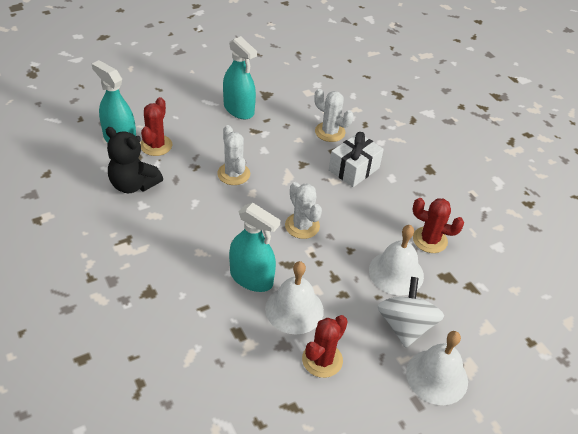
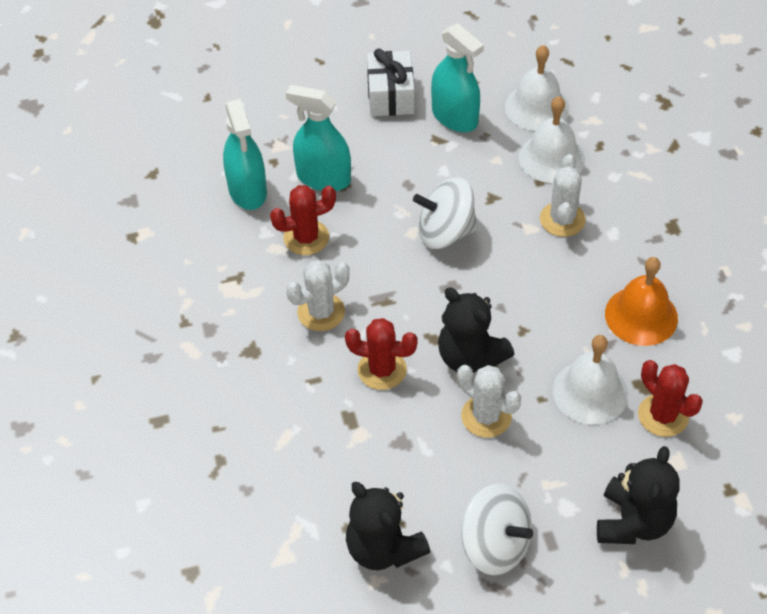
black teddy bear: [106,127,163,193] = 1 -> [346,482,430,570] [438,288,514,373] [597,446,680,544] = 3
orange bell: none = 0 -> [605,257,678,346] = 1
white spinning top: [377,277,444,348] = 1 -> [413,177,478,249] [461,484,533,575] = 2

